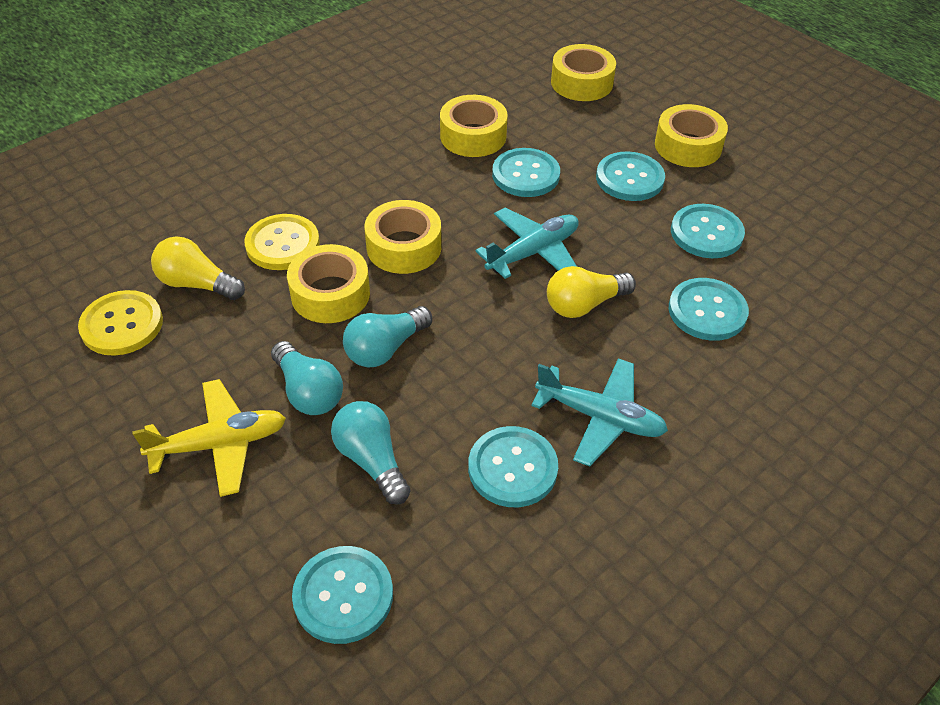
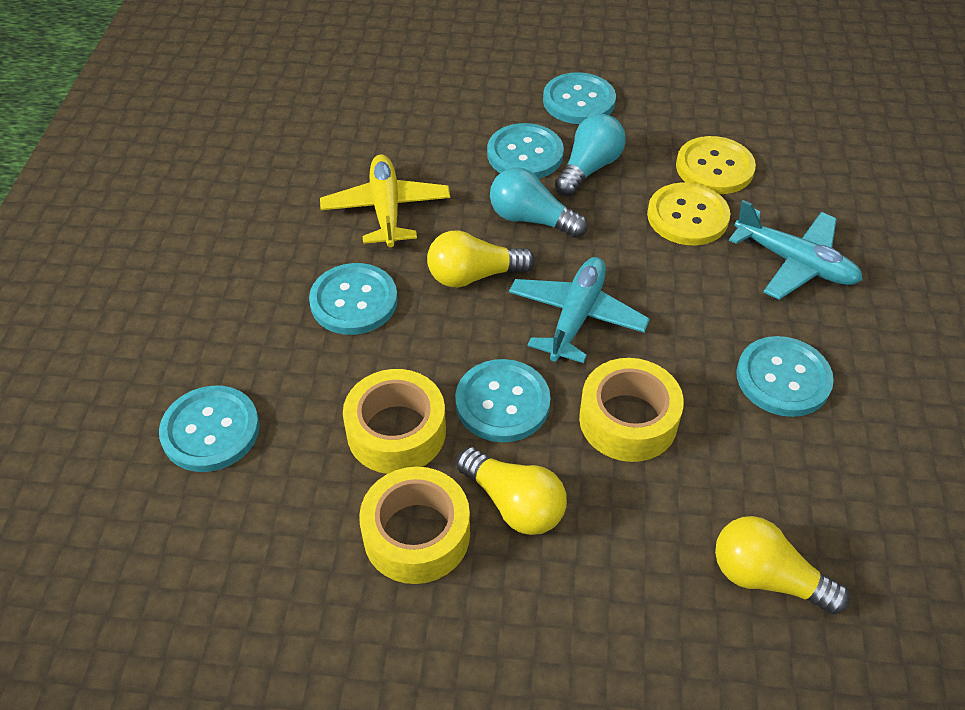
turquoise light bulb: [271,341,343,415] [331,401,411,505] [343,306,432,367] = 3 -> [490,167,588,238] [555,114,626,196] = 2
yellow light bulb: [151,236,245,300] [547,266,636,318] = 2 -> [427,231,535,288] [456,447,567,535] [715,516,850,614] = 3
yellow tape: [287,244,370,323] [364,200,441,274] [440,95,508,157] [551,44,616,101] [655,104,728,167] = 5 -> [343,369,446,474] [359,467,470,584] [579,358,684,462] = 3

